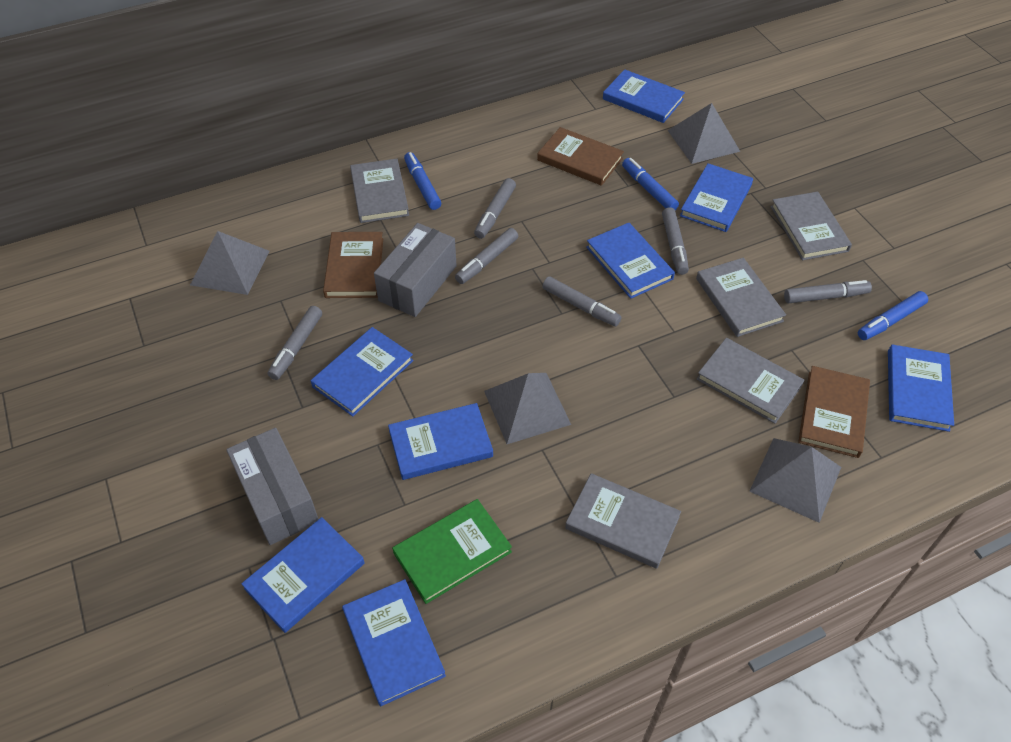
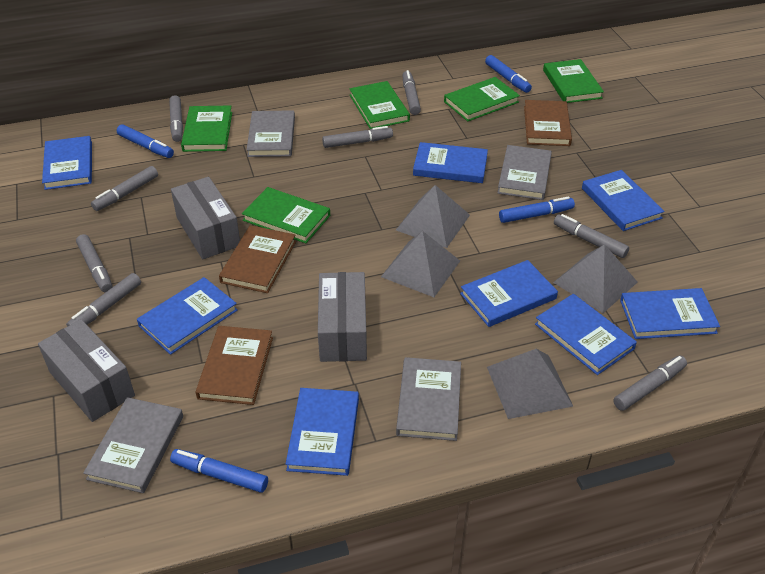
blue marker: [404,152,441,210] [622,158,679,210] [858,291,928,340] = 3 -> [117,124,174,158] [170,449,268,493] [485,55,532,93] [499,197,575,223] = 4
green book: [392,499,512,604] = 1 -> [181,105,232,152] [242,187,330,243] [349,81,410,129] [444,77,520,121] [543,59,604,103] = 5
grey book: [350,159,409,223] [565,473,681,569] [696,258,786,337] [697,338,804,424] [771,192,852,260] = 5 -> [83,397,183,493] [247,110,295,157] [396,357,461,441] [497,145,552,200] = 4
grey box: [226,428,319,545] [374,223,457,317] = 2 -> [38,319,135,422] [171,177,240,259] [318,272,367,362] = 3
grey marker: [268,306,322,380] [455,228,518,284] [474,178,516,239] [542,276,621,326] [662,207,689,275] [784,280,872,304] = 6 -> [66,273,141,327] [76,234,113,293] [91,166,158,211] [169,95,183,142] [322,126,393,148] [402,70,421,115] [554,214,629,258] [613,355,687,411] = 8

